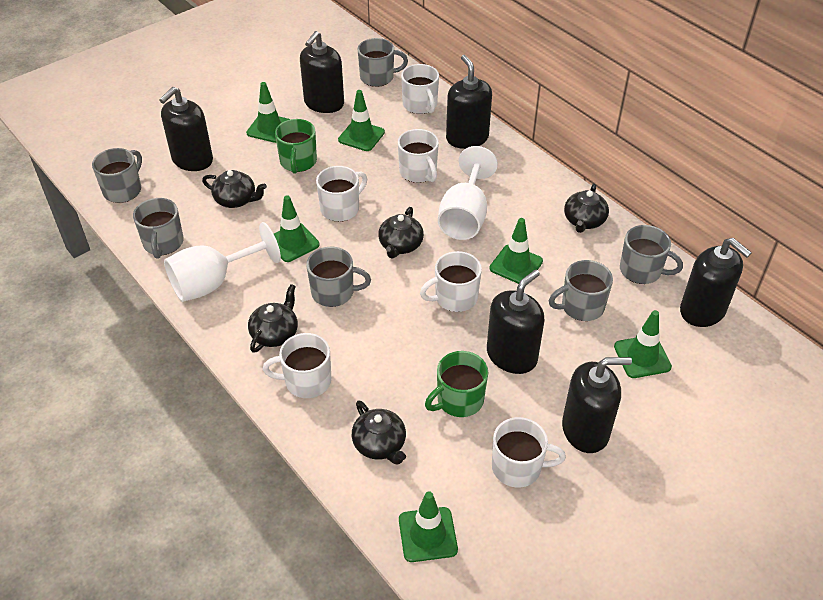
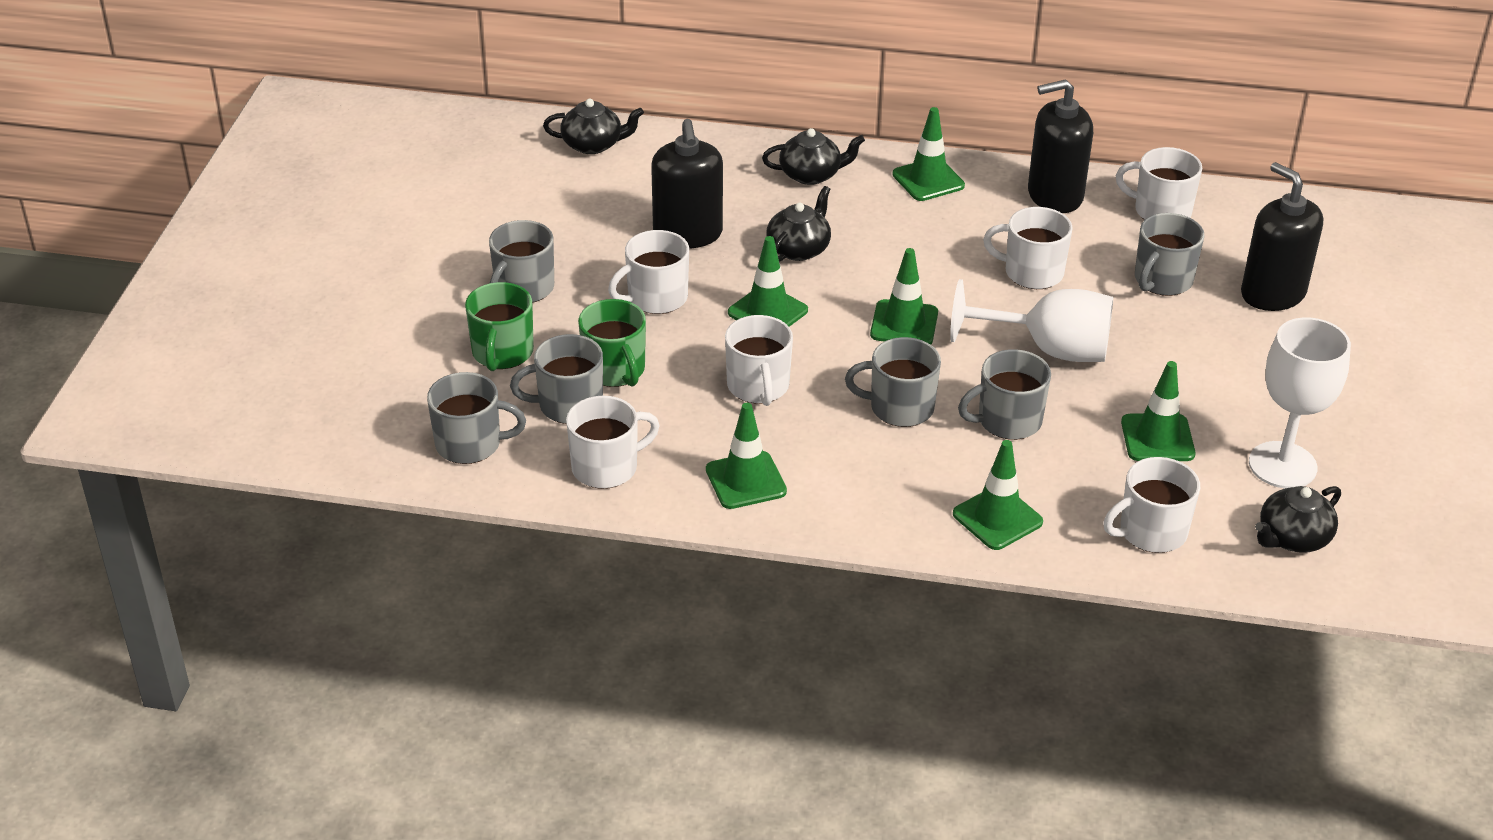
black soap dispenser: [159,87,213,171] [300,31,344,113] [446,55,492,149] [487,269,544,374] [562,357,632,453] [680,238,752,327] = 6 -> [651,119,723,249] [1028,79,1093,213] [1241,162,1323,311] = 3
black teapot: [202,170,267,208] [248,284,298,353] [352,400,406,465] [378,207,424,258] [564,184,609,233] = 5 -> [543,99,644,154] [762,128,865,185] [766,186,831,262] [1255,486,1341,553] = 4

